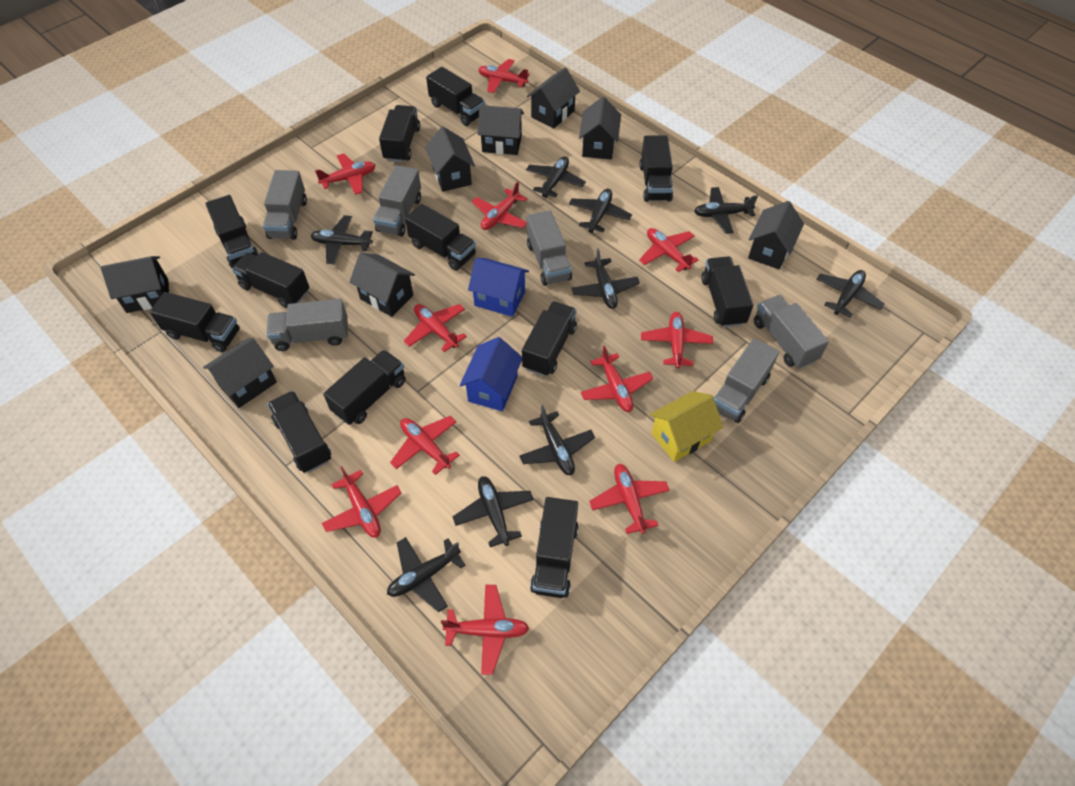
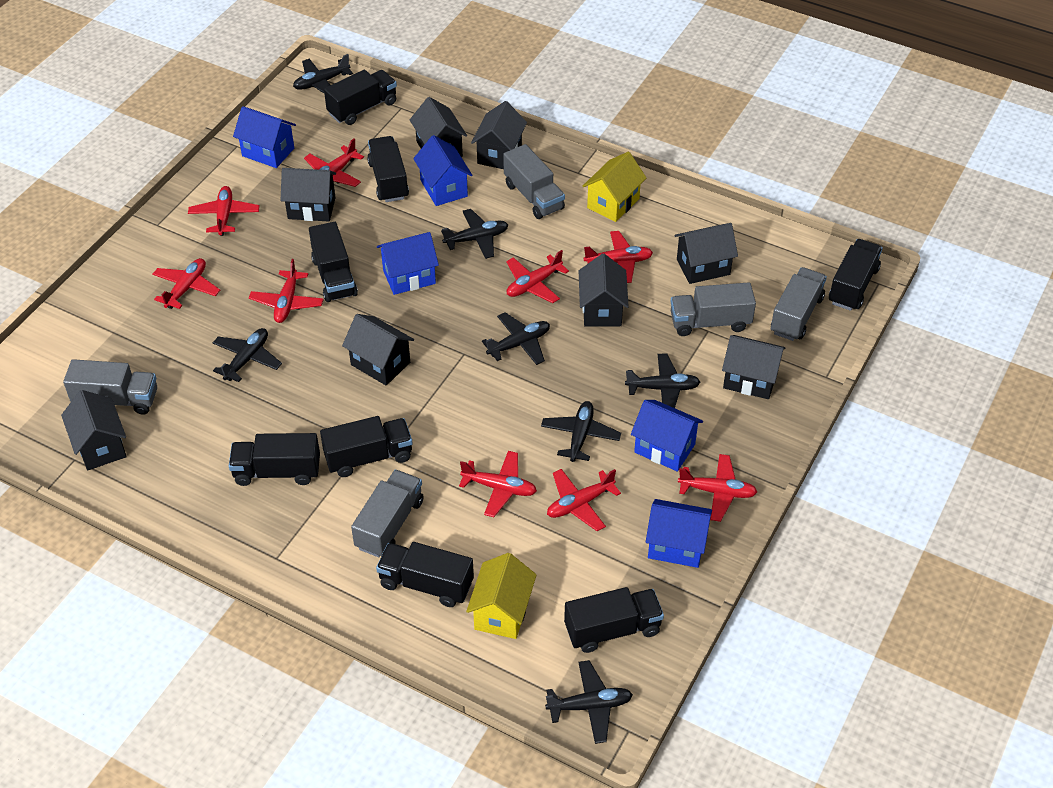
black plane: [311,215,373,264] [387,537,466,613] [453,476,534,547] [519,405,595,475] [526,156,586,198] [569,189,632,233] [571,248,640,309] [694,187,758,234] [817,270,885,318] = 9 -> [213,328,282,382] [293,54,353,93] [441,209,508,259] [482,312,550,365] [541,401,621,462] [545,660,633,744] [625,354,700,408] = 7
black truck: [150,292,240,352] [205,195,259,268] [232,252,309,308] [267,391,331,473] [323,350,406,425] [379,105,420,162] [405,204,476,271] [426,67,485,126] [522,301,577,376] [530,497,579,598] [639,135,673,202] [701,256,754,327] = 12 -> [229,433,320,486] [309,222,358,302] [320,416,413,477] [324,70,397,125] [367,136,409,202] [376,542,474,607] [564,587,664,653] [829,239,883,311] = 8
blue house: [460,337,523,411] [468,258,529,317] = 2 -> [233,106,296,168] [377,232,439,295] [413,135,472,206] [631,400,703,472] [646,499,712,568] = 5
grey truck: [263,170,307,240] [266,299,348,351] [373,165,421,236] [527,210,572,286] [714,338,779,423] [754,295,829,369] = 6 -> [63,359,157,415] [351,470,424,557] [503,144,565,219] [670,282,756,336] [771,267,827,341] = 5
red plane: [315,153,376,195] [322,466,401,538] [390,416,460,475] [404,304,467,352] [441,585,529,675] [472,181,527,230] [478,59,530,93] [581,345,653,412] [589,464,670,534] [639,228,698,272] [641,312,713,369] = 11 -> [152,258,220,309] [188,186,260,236] [249,259,324,323] [304,138,364,187] [459,451,537,517] [506,250,569,303] [547,469,621,531] [584,231,653,283] [678,454,757,522] = 9
yellow house: [650,391,723,462] = 1 -> [466,553,537,639] [583,152,647,222] = 2

